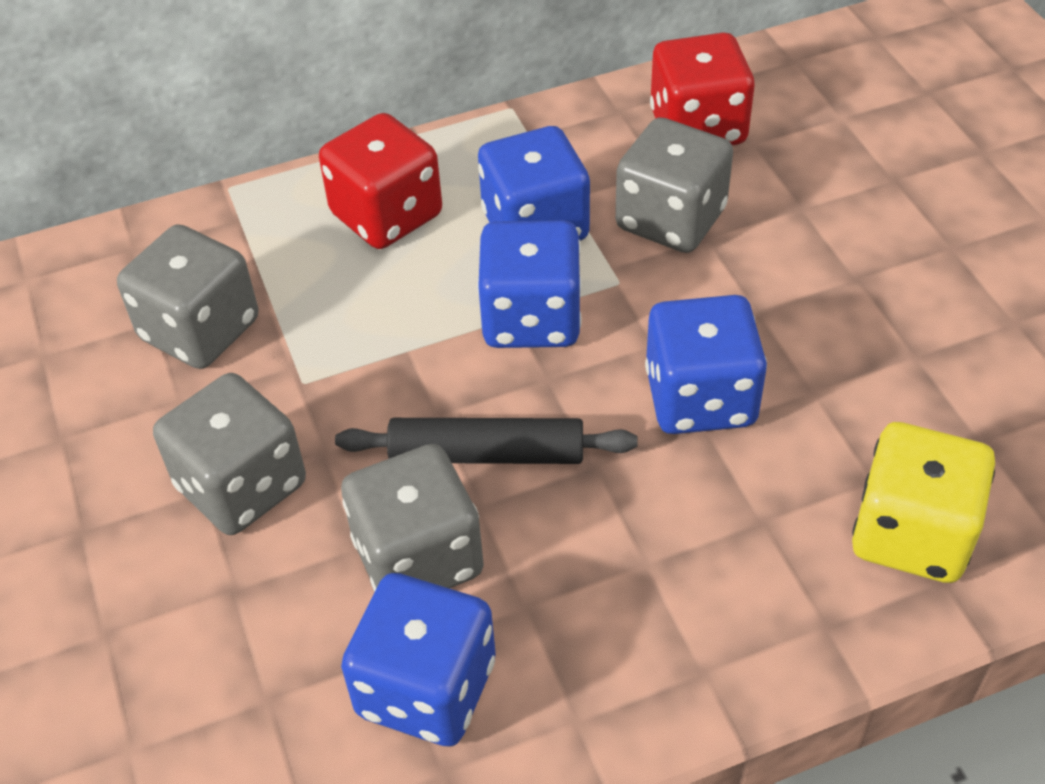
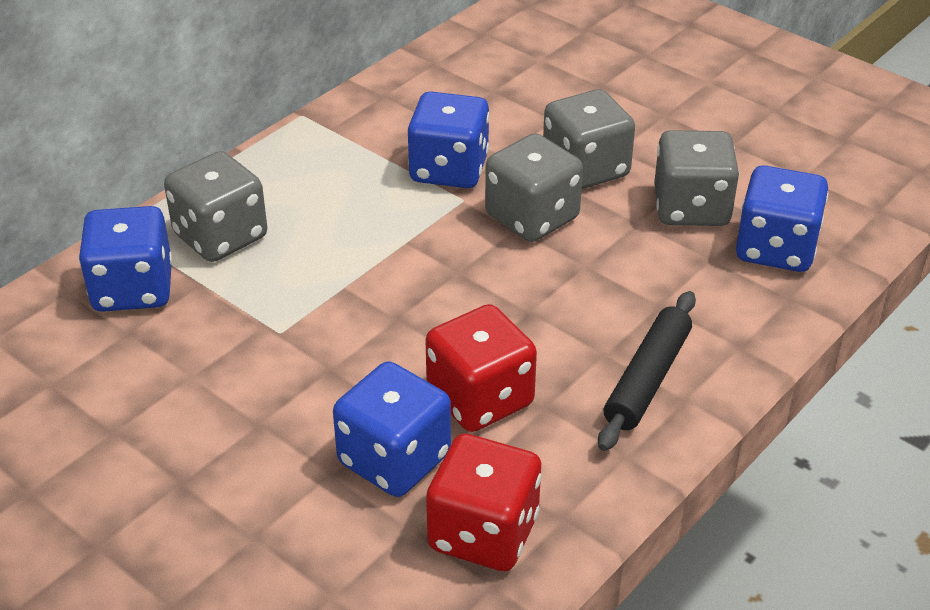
yellow dice: [852,422,995,583] = 1 -> none = 0

